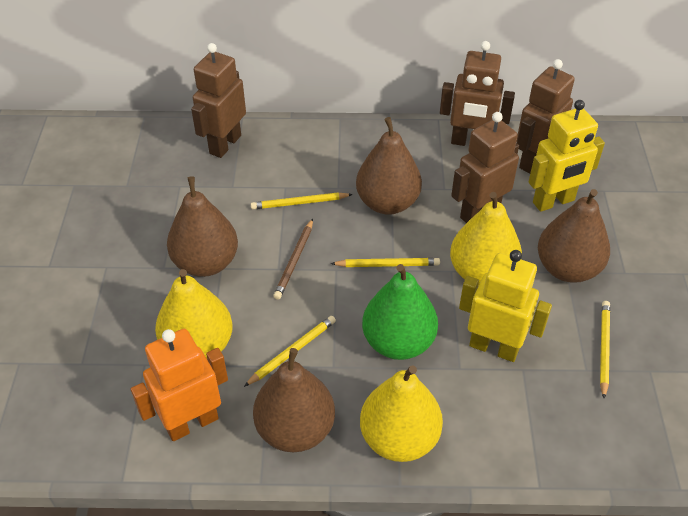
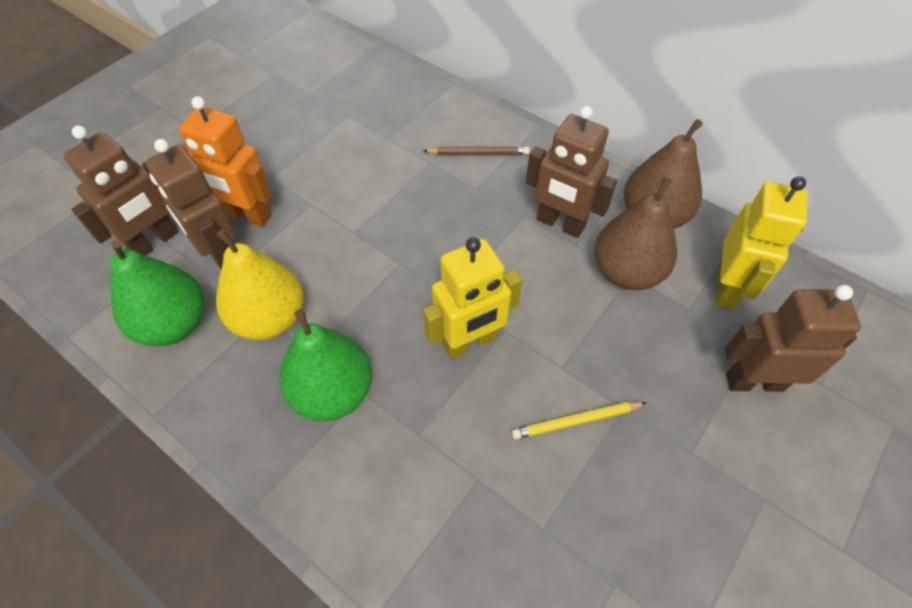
brown pear: [167,176,238,277] [253,348,335,452] [356,117,422,215] [538,189,610,283] = 4 -> [594,177,677,290] [624,119,703,229] = 2
green pear: [362,264,438,360] = 1 -> [110,240,205,346] [279,309,372,421] = 2
yellow pear: [155,269,233,358] [360,365,443,462] [450,192,522,286] = 3 -> [216,229,304,340] = 1
yellow pencil: [244,316,336,387] [251,193,353,209] [331,258,440,267] [600,301,610,399] = 4 -> [512,402,647,439] = 1

